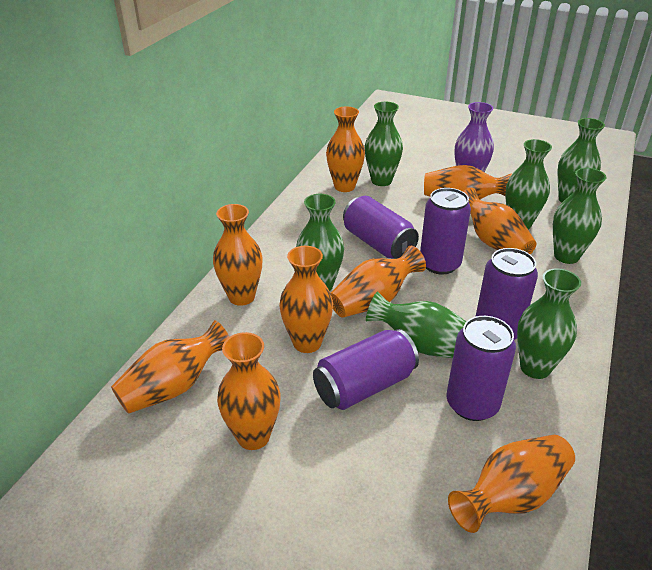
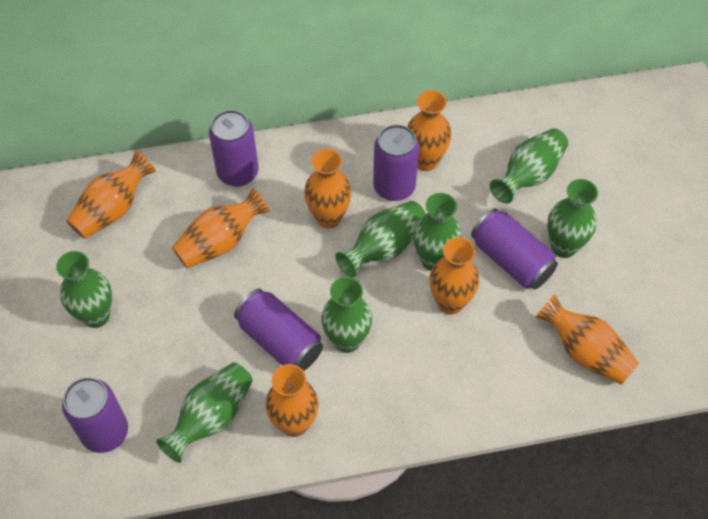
orange vase: [111,320,229,414] [213,204,263,306] [217,332,281,450] [279,246,333,353] [326,106,365,192] [331,246,426,318] [424,165,512,199] [448,435,575,533] [463,188,536,254] = 9 -> [66,151,156,239] [172,188,270,268] [265,364,319,437] [304,149,352,228] [407,90,451,171] [429,237,479,315] [535,294,639,385] = 7
purple vase: [455,102,494,172] = 1 -> none = 0

